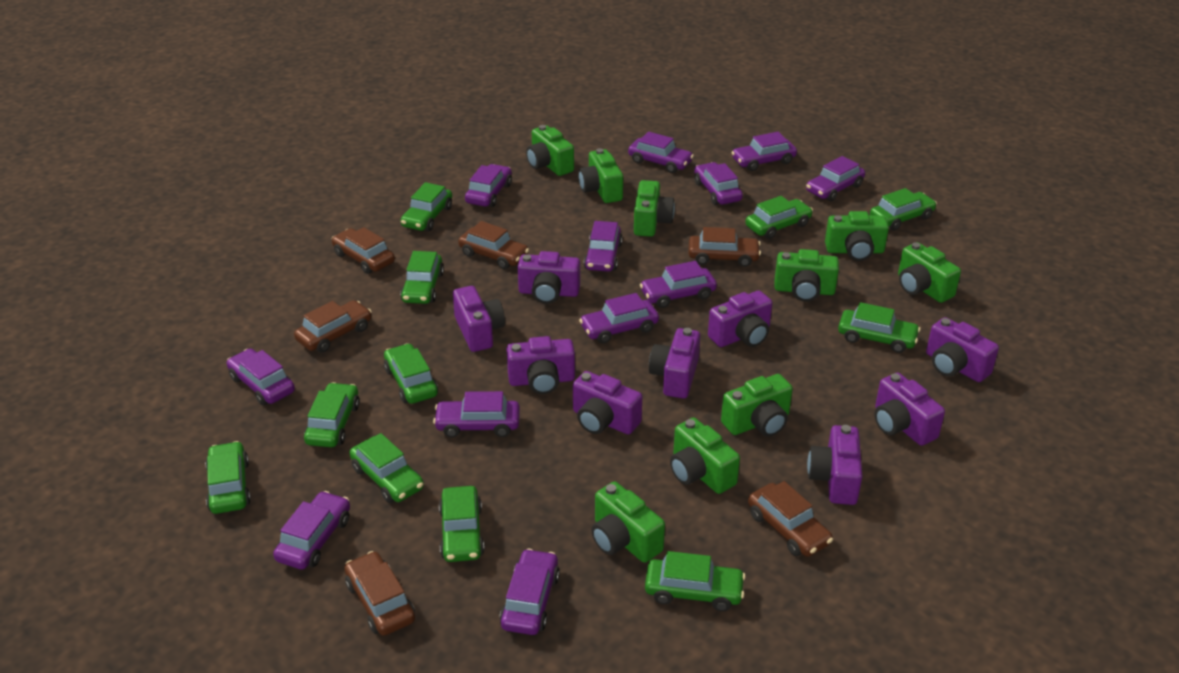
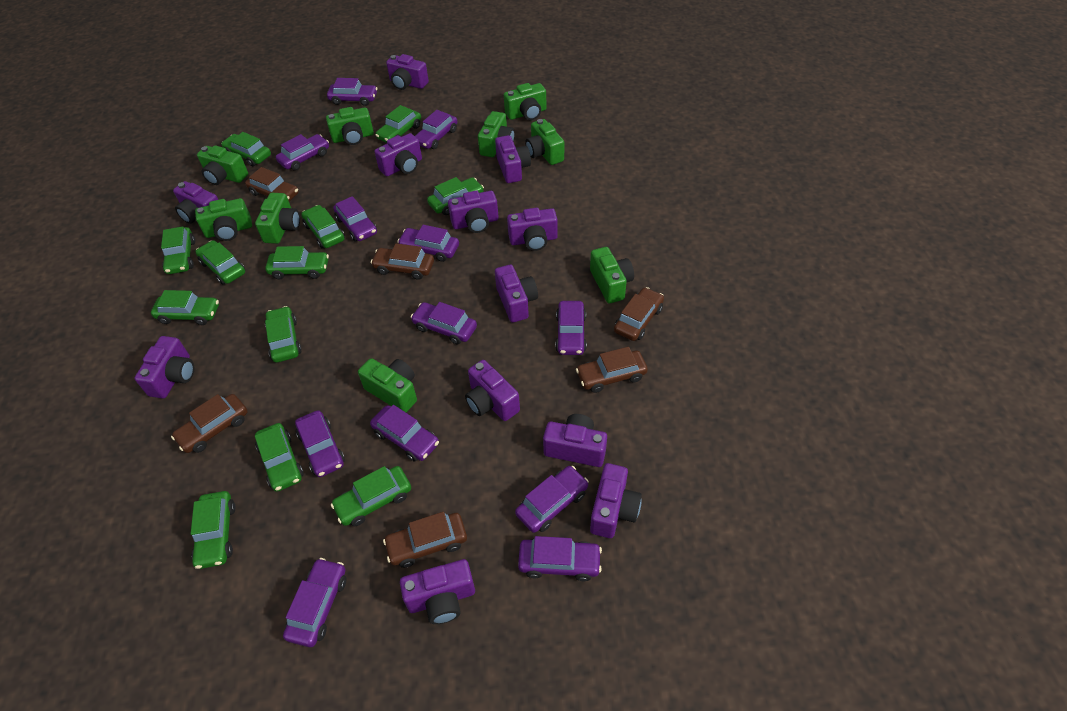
green car: [205,441,251,514] [304,382,360,447] [349,433,424,503] [384,343,438,404] [400,251,444,304] [401,182,452,231] [439,486,484,562] [645,551,746,611] [745,196,813,239] [838,302,920,353] [870,188,937,231] = 11 -> [151,290,219,325] [161,227,195,274] [191,491,236,569] [195,240,245,284] [221,132,271,166] [255,423,304,492] [265,246,329,280] [265,306,302,363] [301,205,345,248] [331,466,411,526] [375,105,421,143] [427,177,484,215] = 12
purple camera: [453,286,505,352] [506,336,575,394] [518,251,580,304] [573,371,642,435] [649,328,700,399] [708,290,772,347] [807,425,862,505] [874,372,945,446] [926,317,999,382] = 9 -> [134,336,194,398] [173,181,218,224] [374,133,422,176] [386,54,429,90] [400,559,475,624] [448,191,499,233] [465,360,520,421] [495,135,531,183] [495,265,538,322] [507,208,558,251] [543,414,607,467] [590,463,642,538] = 12

